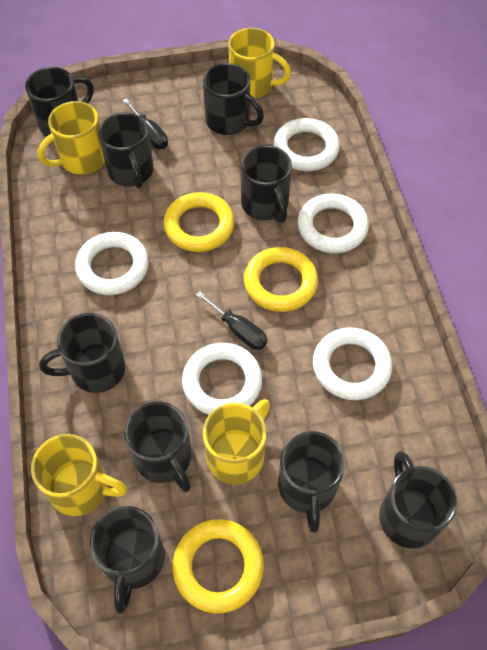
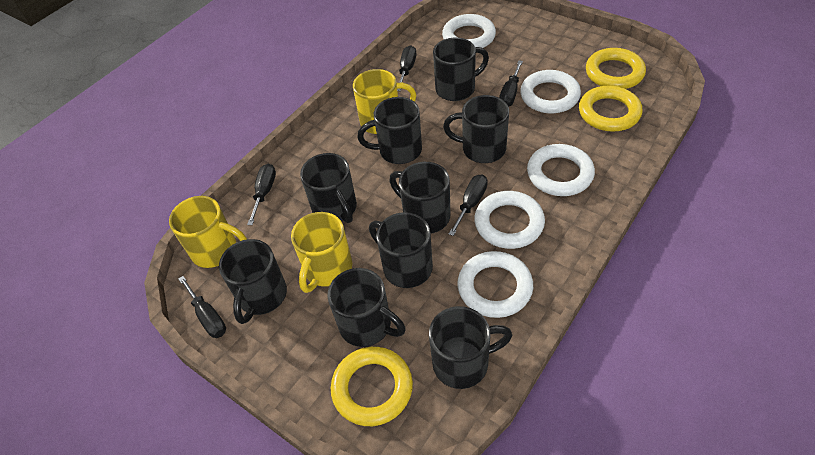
black screwdriver: [122,98,168,149] [196,291,267,350] = 2 -> [179,276,226,338] [247,164,276,225] [397,46,416,91] [449,174,488,236] [499,61,523,107] = 5
yellow mug: [31,434,127,516] [38,101,105,175] [203,399,270,484] [228,28,291,98] = 4 -> [169,196,247,268] [291,212,352,293] [353,69,416,134] = 3

